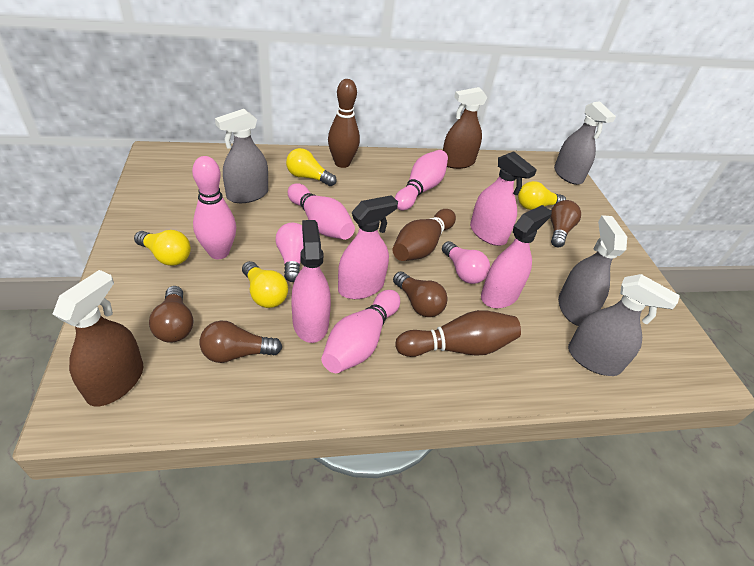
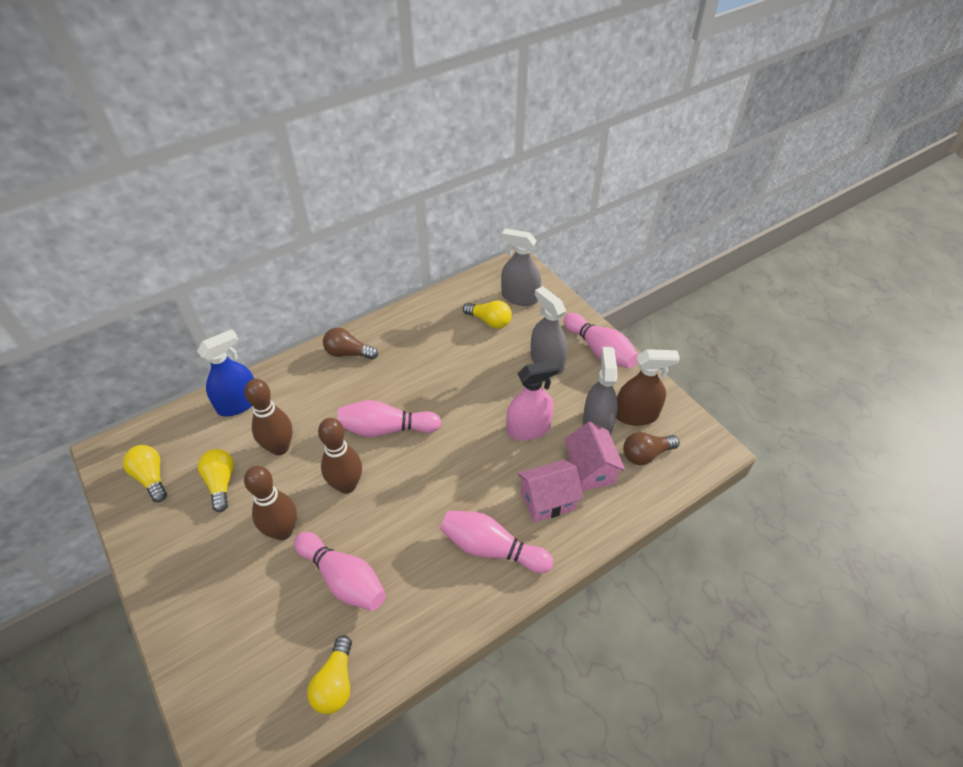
blue spray bottle: none = 0 -> [197,329,254,416] = 1
brown light bulb: [149,286,193,343] [200,321,282,363] [393,271,448,317] [550,200,581,247] = 4 -> [323,328,378,360] [623,432,680,465] = 2
brown spray bottle: [53,270,143,406] [443,87,487,169] = 2 -> [616,349,680,426] = 1
grey spray bottle: [215,109,268,203] [554,101,616,185] [558,215,627,326] [568,274,680,376] = 4 -> [501,228,541,306] [531,286,568,375] [583,347,618,435] = 3
pink house: none = 0 -> [518,460,584,523] [565,422,625,491] = 2
pink light bulb: [275,223,304,282] [442,241,490,284] = 2 -> none = 0
pink spray bottle: [291,220,331,343] [338,195,398,299] [470,151,537,246] [481,205,552,308] = 4 -> [506,360,560,441] = 1

